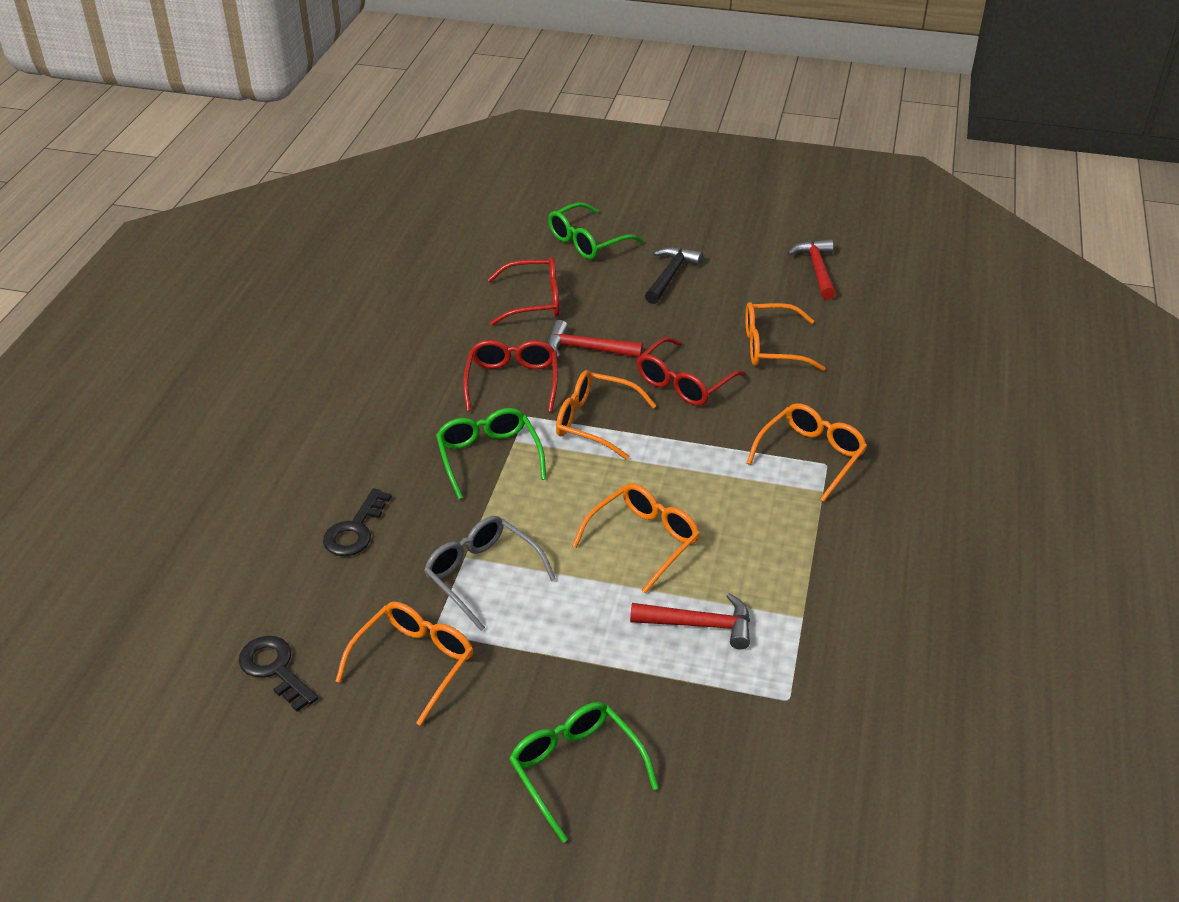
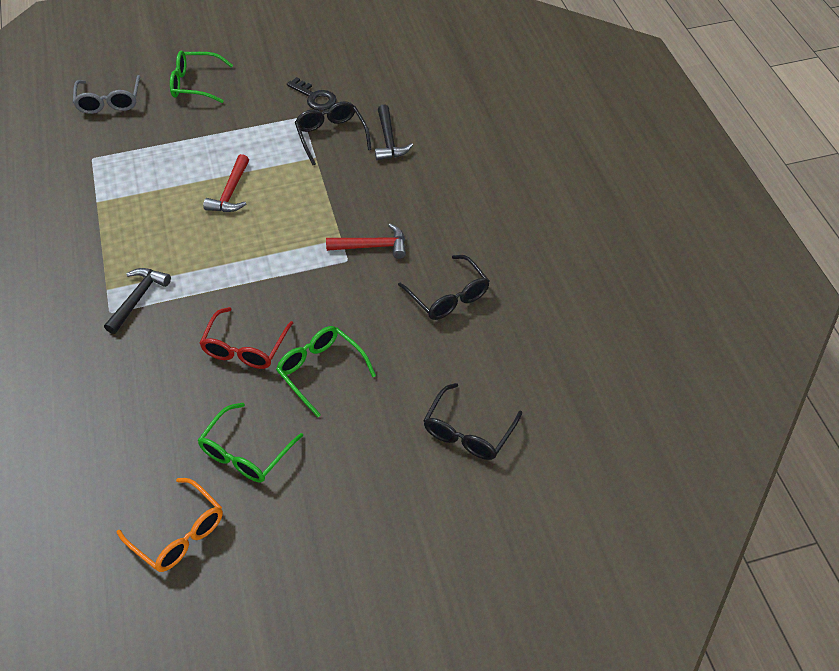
black glasses: none = 0 -> [295,101,371,165] [398,255,489,320] [423,383,522,460] = 3
black hammer: [645,247,703,304] = 1 -> [104,268,171,334] [375,105,413,160] = 2
black key: [239,636,318,712] [323,488,392,556] = 2 -> [287,77,336,110] = 1
orange glasses: [336,602,473,726] [556,370,657,460] [572,483,700,594] [745,302,826,371] [747,403,867,502] = 5 -> [117,478,223,572] = 1
red glasses: [463,340,558,412] [488,257,559,326] [637,337,746,406] = 3 -> [199,307,293,369] = 1
red hammer: [548,320,643,358] [630,593,750,650] [788,239,836,300] = 3 -> [203,154,249,212] [326,224,406,259] = 2

